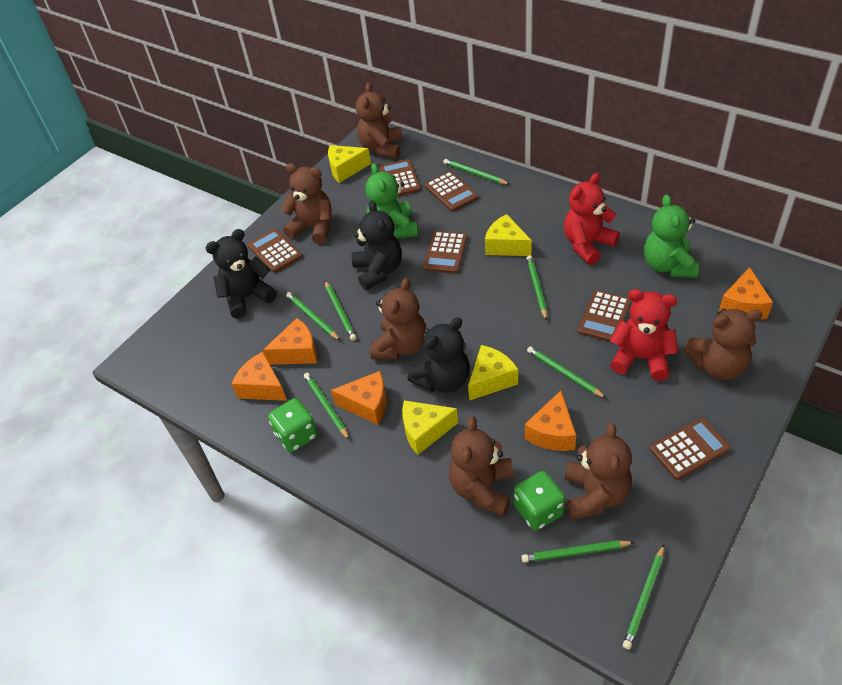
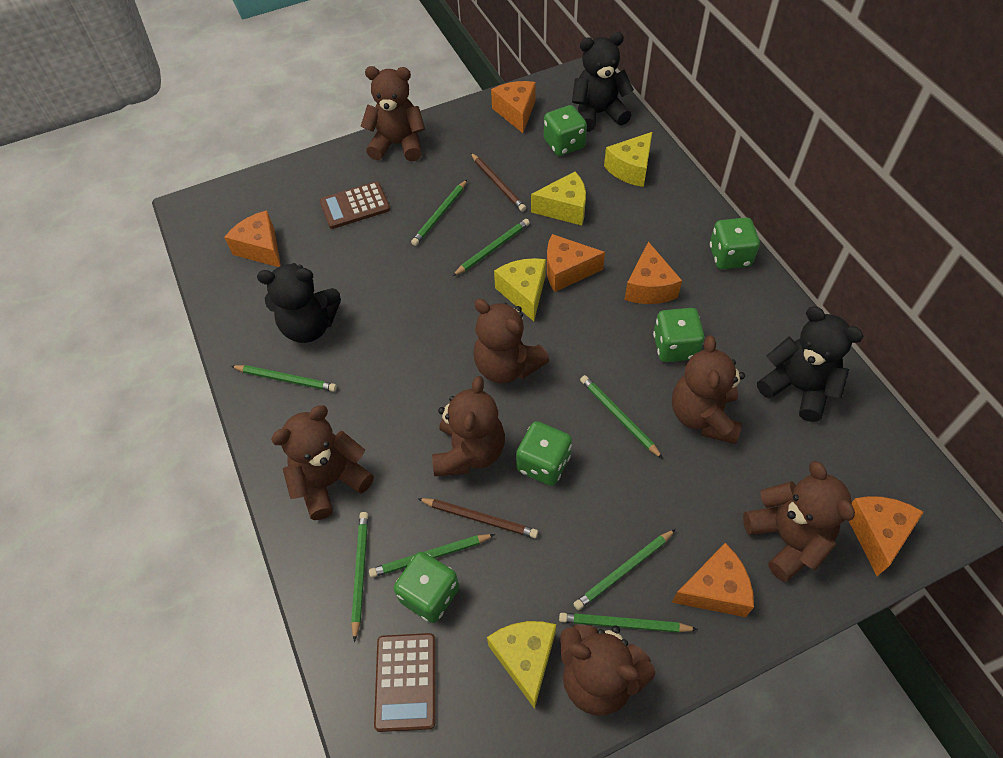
brown calculator: [248,229,302,273] [380,159,421,196] [423,231,468,274] [425,171,478,212] [578,290,631,343] [650,418,731,480] = 6 -> [320,181,390,229] [374,633,436,732] = 2
brown pencil: none = 0 -> [417,498,538,538] [471,153,526,212] = 2
brown teddy bear: [281,163,332,244] [356,83,403,159] [370,278,426,360] [449,416,513,516] [565,423,632,520] [684,309,763,380] = 6 -> [271,405,374,520] [360,66,425,162] [432,376,505,476] [473,299,549,384] [560,625,655,716] [672,336,745,444] [743,461,855,582] = 7
green dice: [268,398,318,452] [514,471,565,531] = 2 -> [394,552,459,623] [516,421,572,486] [544,105,587,156] [653,308,705,362] [710,217,760,269] = 5
green teddy bear: [365,163,418,238] [644,194,699,278] = 2 -> none = 0
orange cheese: [232,352,287,401] [263,318,317,365] [331,371,387,425] [525,391,576,451] [719,267,773,320] = 5 -> [224,210,281,267] [491,81,535,133] [547,234,605,292] [625,242,682,304] [672,543,754,617] [849,496,924,576] = 6
red teddy bear: [564,173,620,265] [610,289,679,381] = 2 -> none = 0

